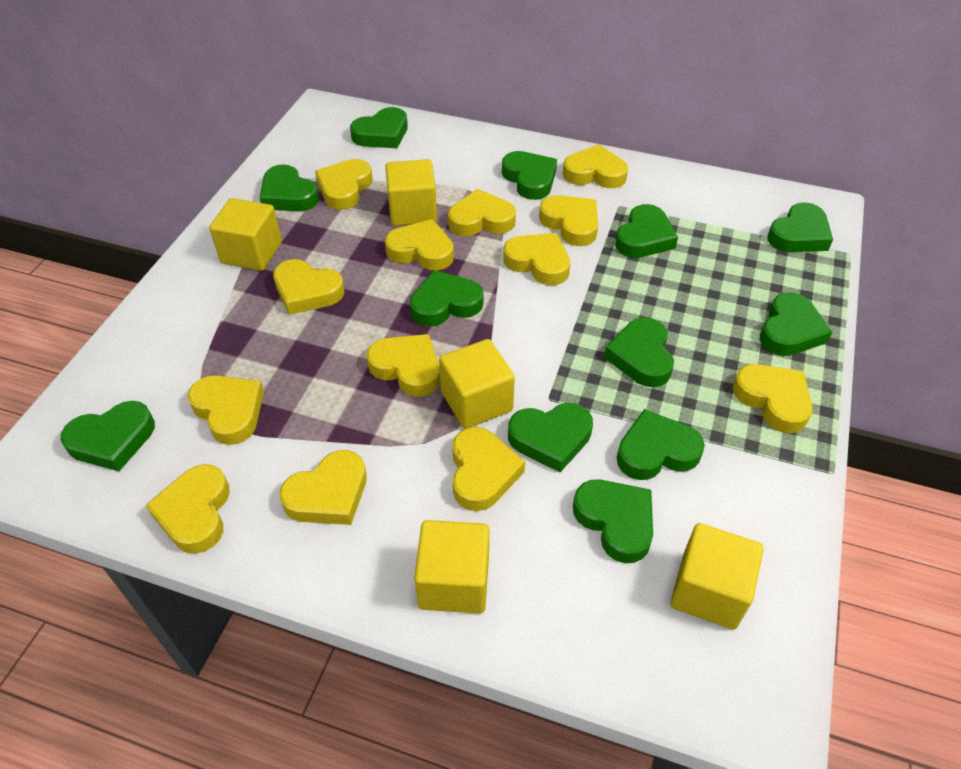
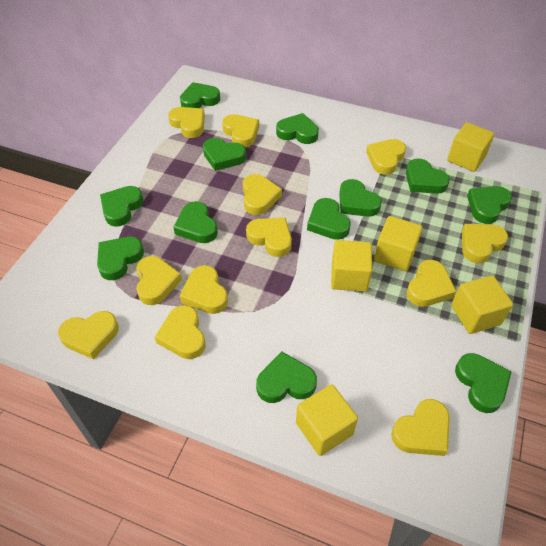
yellow heart: [146,464,230,554] [188,375,264,445] [273,259,344,315] [279,450,367,525] [315,159,373,210] [366,334,440,397] [385,219,454,271] [448,189,516,236] [452,427,525,511] [503,233,570,285] [539,195,598,246] [563,144,628,188] [732,364,813,433] = 13 -> [58,311,119,360] [136,256,182,305] [155,305,205,359] [168,107,205,138] [180,265,228,314] [222,114,259,148] [243,174,282,215] [246,218,292,257] [366,139,406,175] [391,399,450,456] [406,260,457,307] [462,224,508,263] = 12

